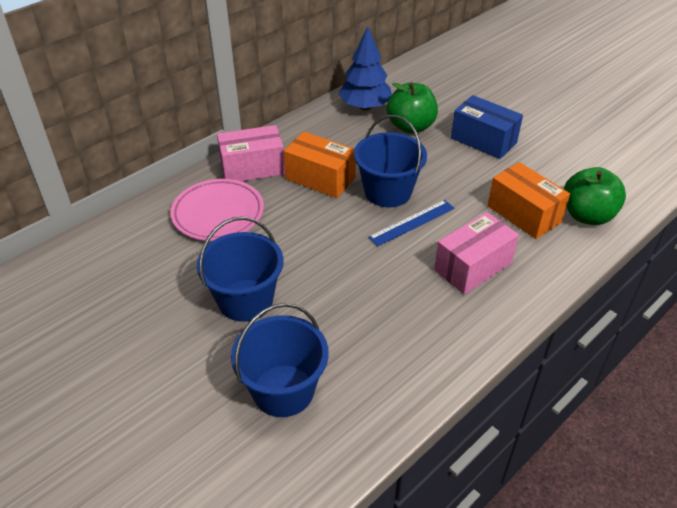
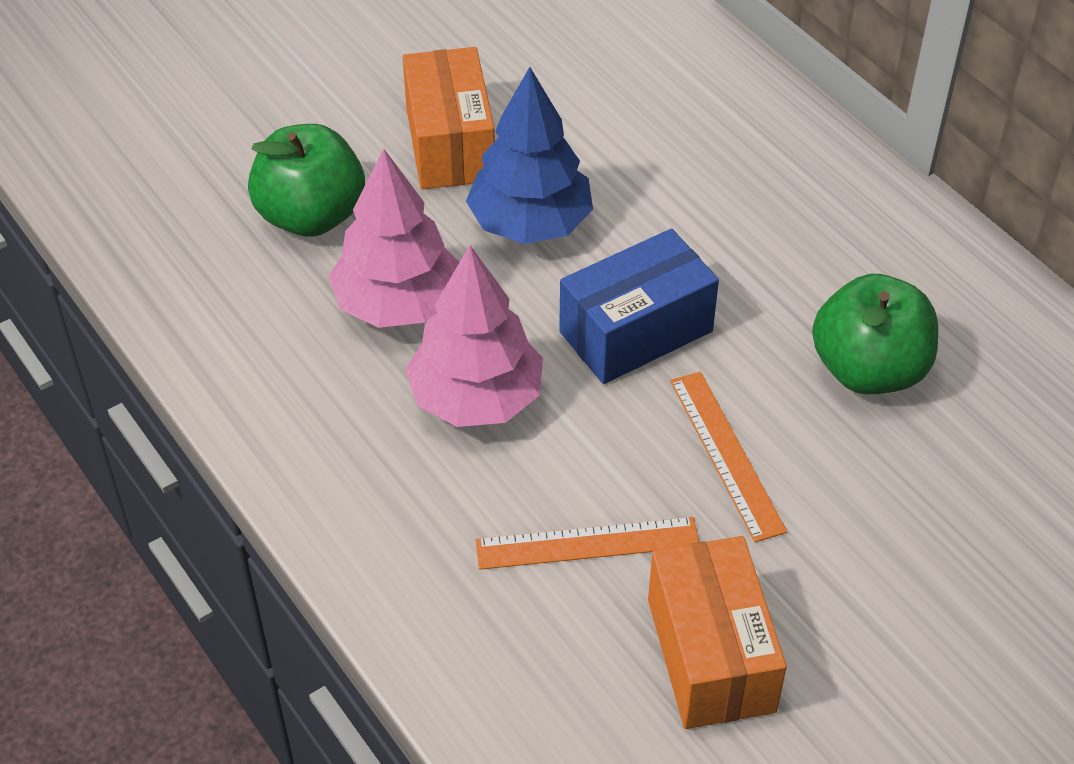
blue bucket: [197,217,283,322] [231,303,329,417] [354,115,427,207] = 3 -> none = 0
blue ruler: [368,200,455,246] = 1 -> none = 0
orange ruler: none = 0 -> [476,517,699,570] [670,372,787,542] = 2
pink box: [217,125,285,181] [434,212,519,295] = 2 -> none = 0
pink plate: [170,179,264,241] = 1 -> none = 0
pink tree: none = 0 -> [328,148,460,328] [405,245,543,427] = 2

